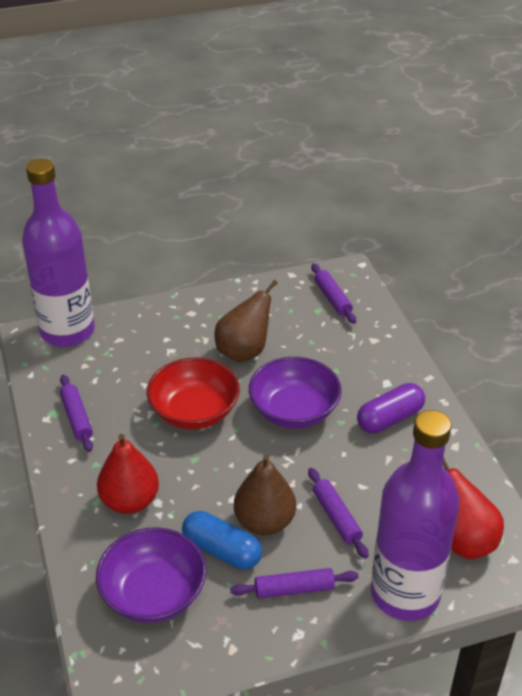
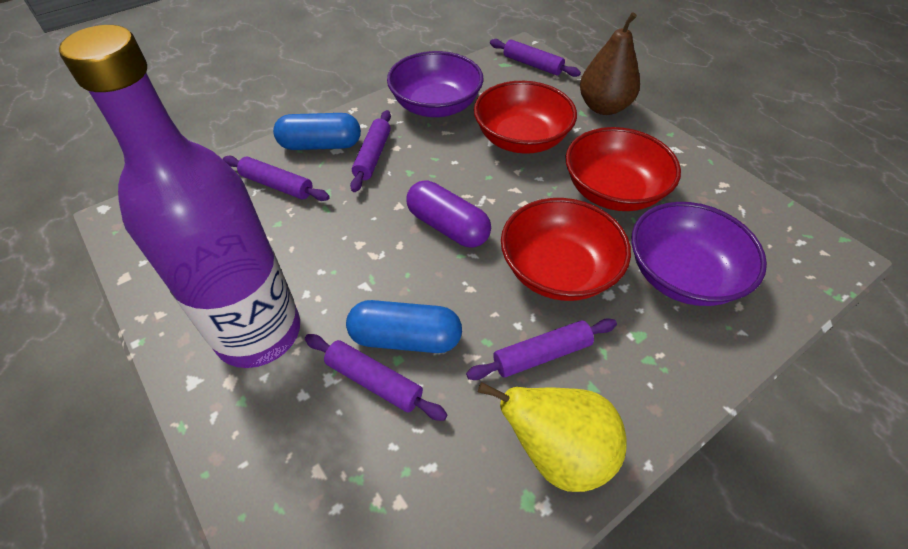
blue capsule: [182,511,262,570] = 1 -> [273,113,361,150] [346,300,462,353] = 2
brown pear: [215,280,278,363] [234,454,296,535] = 2 -> [580,12,640,115] = 1
purple bottle: [22,159,95,347] [371,410,460,621] = 2 -> [59,25,300,368] = 1
purple rolling pin: [60,375,93,452] [230,568,358,598] [308,468,369,559] [311,263,356,324] = 4 -> [223,156,330,201] [305,334,447,421] [350,110,391,192] [466,318,617,380] [490,39,581,77] = 5
red bowl: [147,358,240,429] = 1 -> [474,81,577,154] [501,198,631,301] [566,127,681,211] = 3
red pear: [97,433,159,514] [443,458,504,559] = 2 -> none = 0
yellow pear: none = 0 -> [478,382,627,492] = 1

